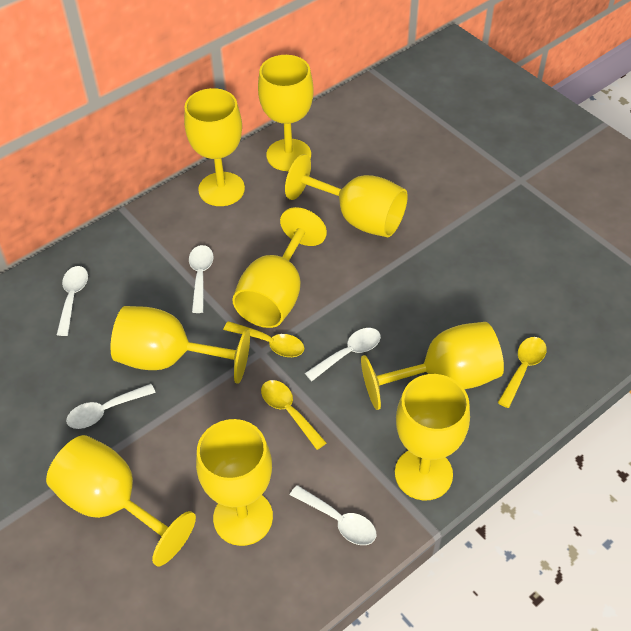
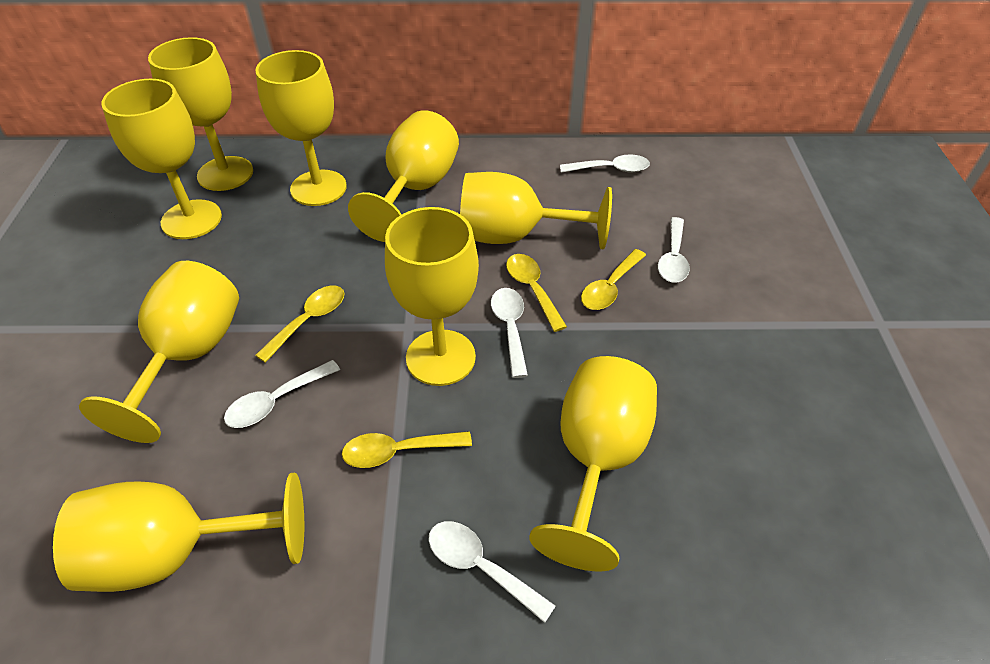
yellow spoon: [223,321,304,357] [261,380,327,450] [498,337,547,408] = 3 -> [255,286,344,363] [342,431,472,468] [506,254,567,332] [581,249,646,310] = 4

